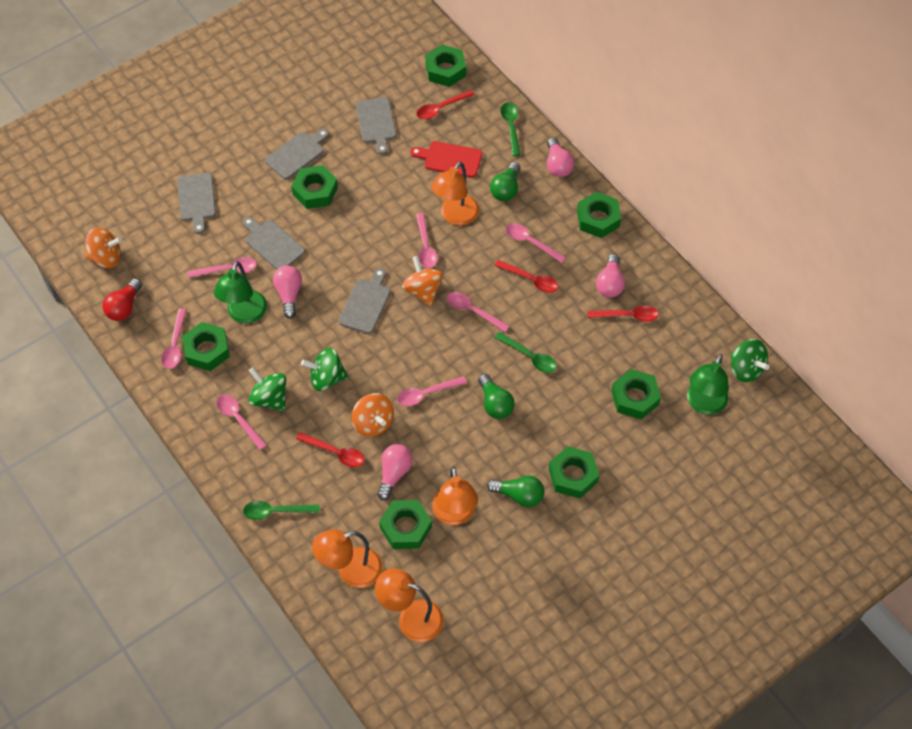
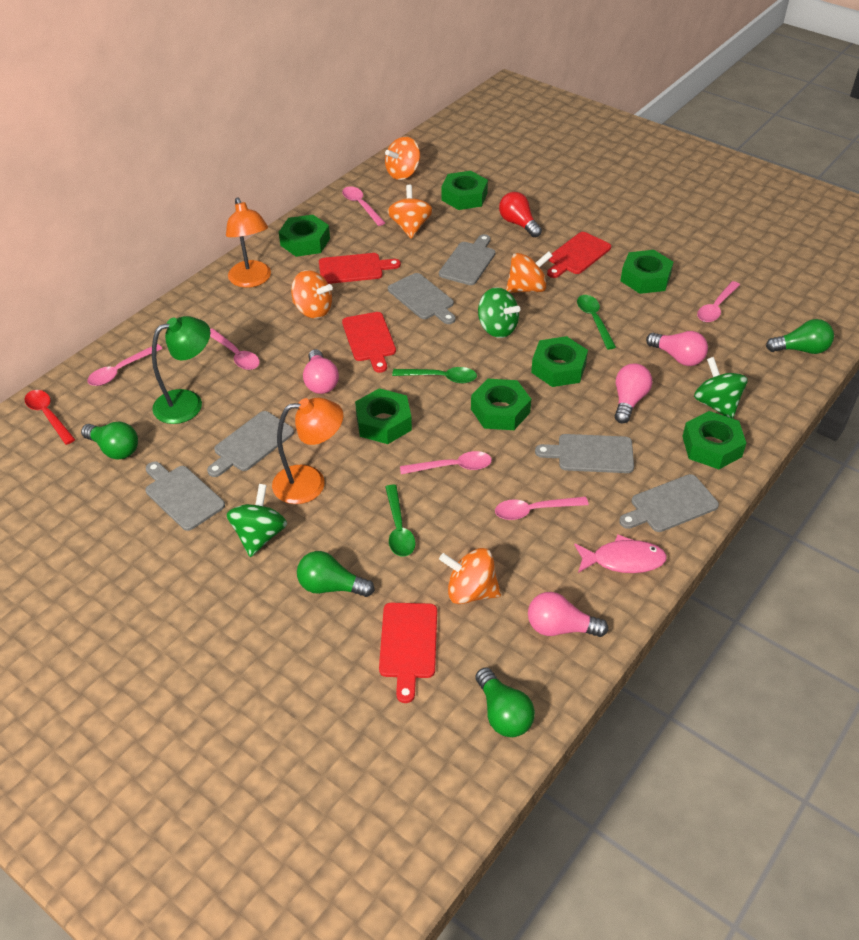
green lamp: [214,261,267,324] [687,354,729,415] = 2 -> [152,316,210,424] = 1
green light bulb: [478,374,515,419] [487,476,544,507] [490,162,520,201] = 3 -> [81,422,138,460] [297,551,375,597] [475,667,535,737] [766,319,834,354] = 4
grey cutting board: [177,173,216,234] [243,217,305,270] [265,129,329,179] [339,268,391,334] [356,97,396,155] = 5 -> [145,462,225,531] [207,411,294,477] [388,273,456,324] [439,234,495,285] [535,434,634,473] [619,474,719,532] = 6
orange lamp: [312,529,382,588] [375,568,444,642] [431,161,479,226] [432,467,478,525] = 4 -> [226,197,271,288] [272,398,343,504] = 2
orange spinning top: [85,228,122,268] [352,393,394,437] [402,256,443,306] = 3 -> [291,270,333,319] [385,137,420,180] [387,185,433,239] [439,548,501,604] [506,251,553,293] = 5
pink fish: none = 0 -> [574,535,667,573] = 1
pink spoon: [161,309,187,369] [187,257,257,278] [217,394,267,450] [397,376,467,406] [416,213,438,268] [447,292,509,332] [506,223,566,263] = 7 -> [87,344,163,386] [210,328,260,370] [342,186,385,226] [400,451,492,474] [495,497,589,520] [697,281,740,322] = 6
red cutting board: [410,141,482,178] = 1 -> [319,253,401,284] [342,312,396,373] [379,603,437,703] [547,232,611,278] = 4
red spoon: [296,432,364,467] [417,90,475,119] [494,260,558,293] [588,305,659,322] = 4 -> [25,390,75,445] = 1

